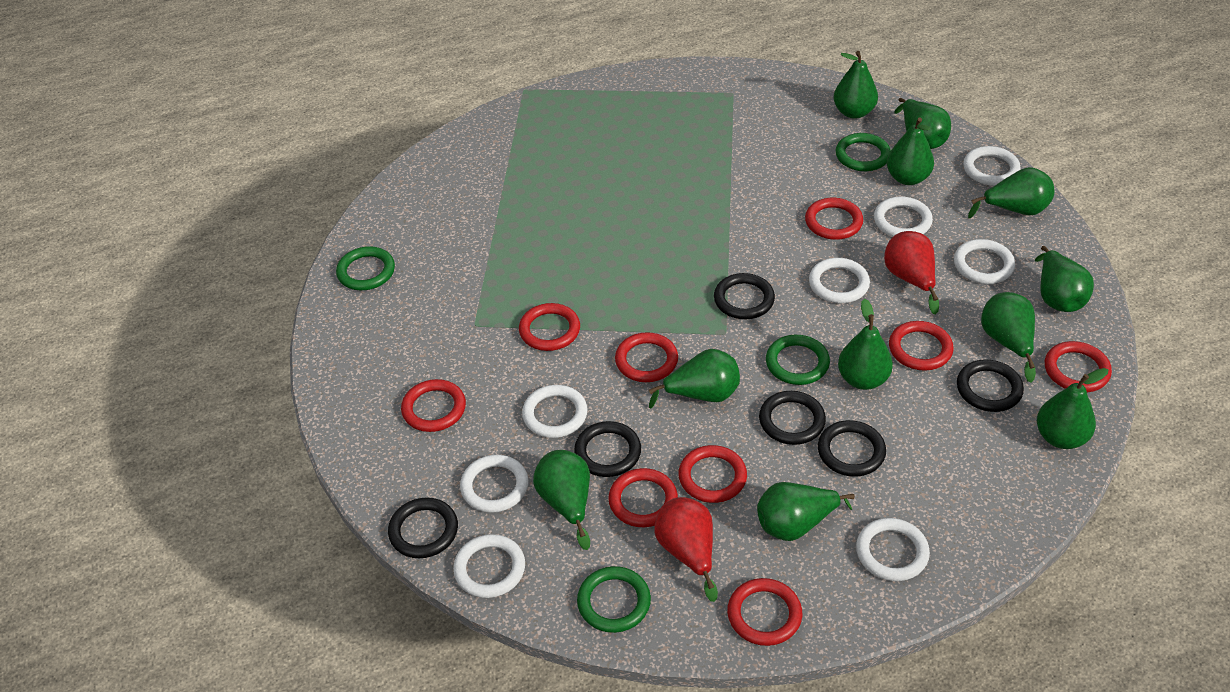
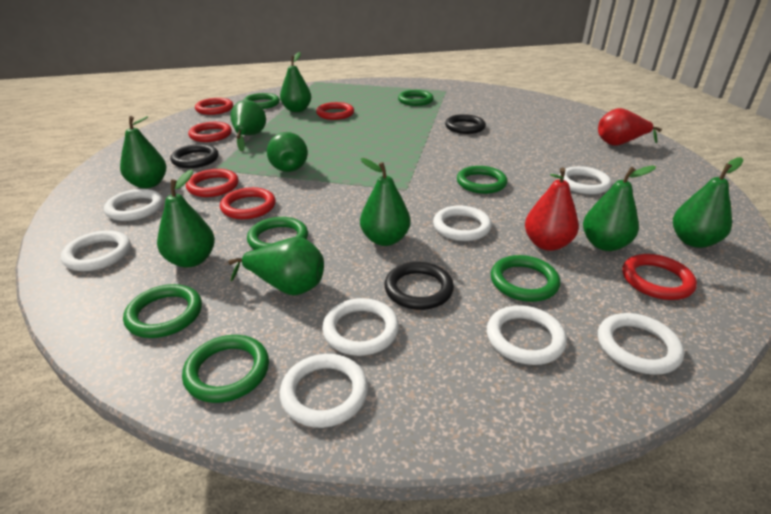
black ring: [388,498,458,558] [574,421,641,477] [714,273,775,319] [759,391,826,445] [818,420,886,477] [957,360,1024,412] = 6 -> [170,144,219,168] [384,262,454,310] [445,114,486,134] = 3
green pear: [533,450,590,550] [649,349,740,408] [757,482,855,541] [834,51,878,119] [838,299,893,390] [887,117,934,185] [894,98,951,149] [968,167,1054,218] [981,292,1036,383] [1035,246,1094,312] [1037,368,1108,449] = 11 -> [120,116,167,189] [157,170,215,268] [228,237,324,296] [230,100,266,152] [267,132,308,172] [280,52,311,112] [360,158,410,246] [583,166,656,251] [673,157,743,248] = 9
green ring: [336,246,395,290] [577,566,651,633] [766,335,830,385] [836,133,891,171] = 4 -> [123,284,202,338] [182,335,269,403] [243,93,280,109] [247,217,308,250] [398,90,434,106] [457,166,508,194] [491,255,560,302] = 7
red ring: [401,379,466,432] [519,303,580,351] [608,468,678,527] [615,332,678,382] [679,445,747,503] [727,578,802,646] [805,198,863,240] [889,321,954,371] [1045,341,1112,392] = 9 -> [186,169,239,197] [188,122,232,142] [195,98,233,115] [220,187,276,219] [316,102,354,120] [622,254,697,300] = 6

